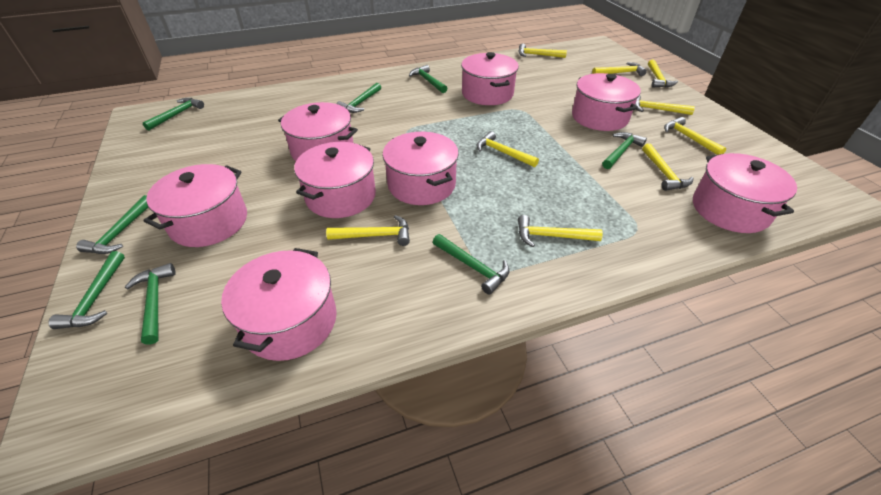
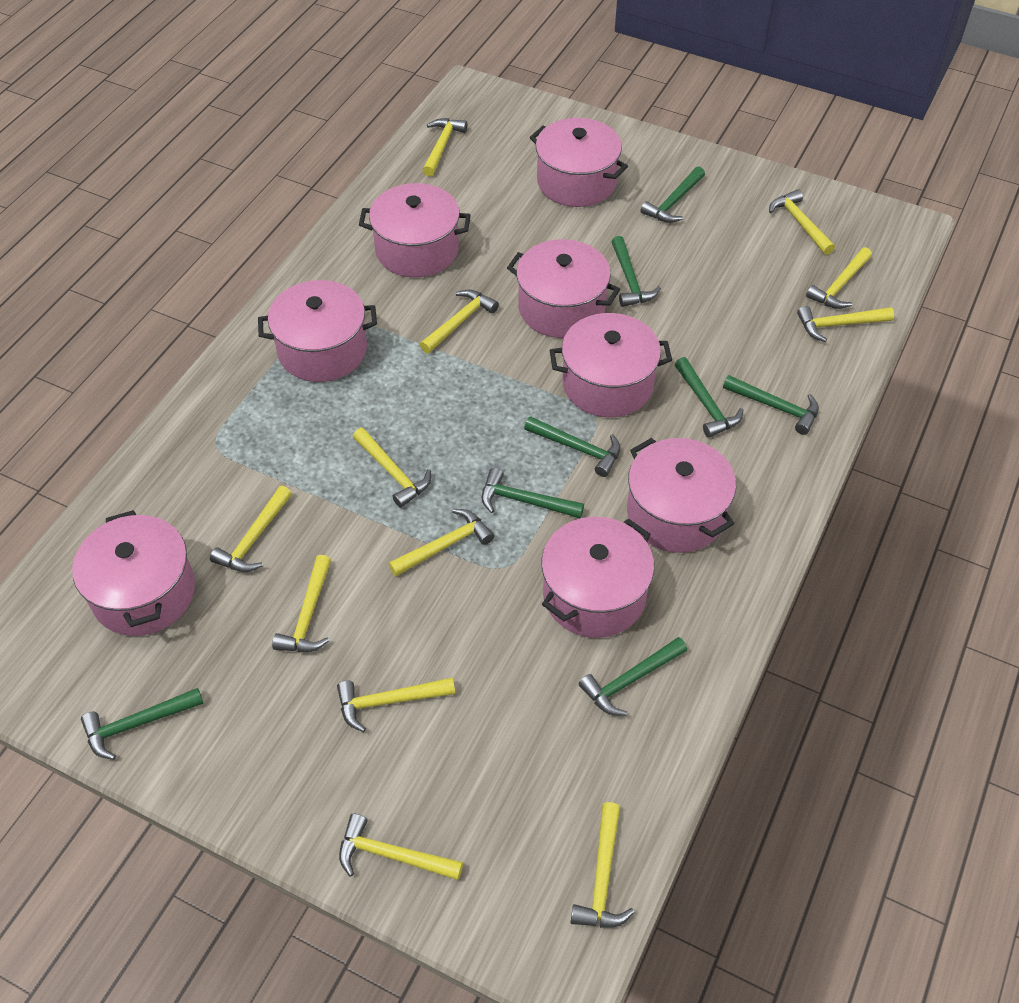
yellow hammer: [326,215,410,246] [476,131,539,167] [518,43,567,58] [518,215,603,247] [592,62,647,76] [635,96,695,115] [642,143,694,191] [648,60,678,88] [664,117,726,155] = 9 -> [210,486,292,572] [272,555,331,652] [337,677,455,732] [339,813,463,880] [353,428,431,508] [389,509,494,576] [420,290,499,353] [422,118,467,177] [571,802,635,928] [769,189,835,255] [797,306,894,342] [806,247,872,309] = 12

